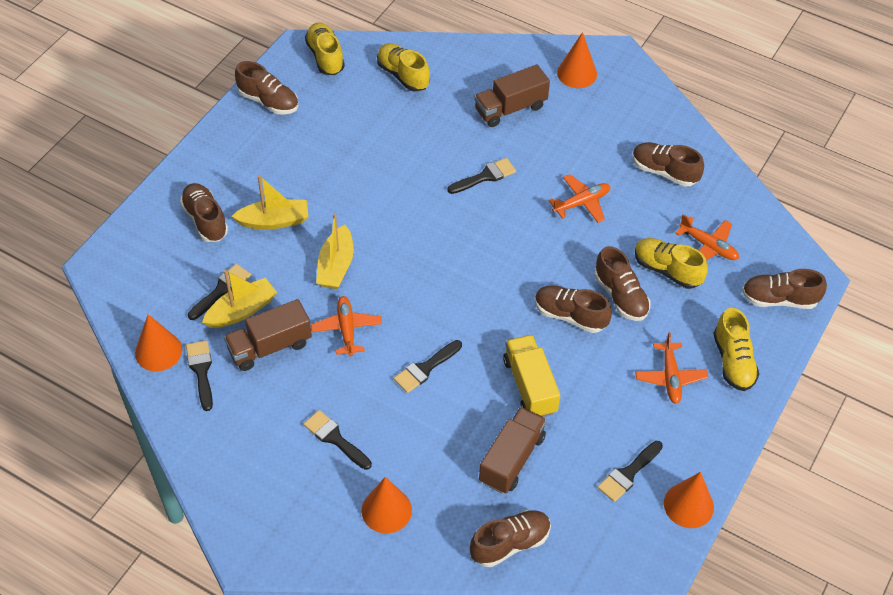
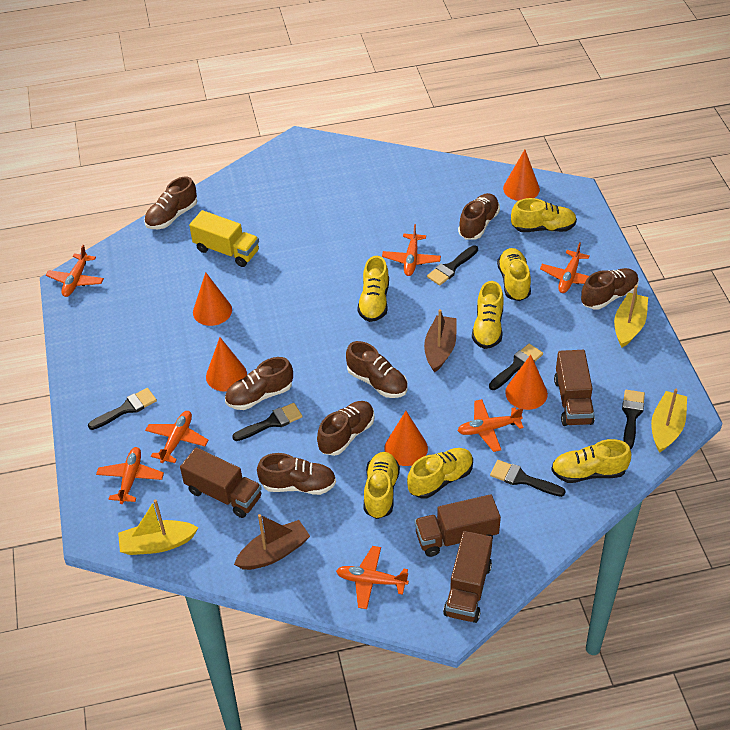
brown boat: none = 0 -> [234,514,310,570] [424,309,456,373] = 2
brown truck: [224,299,312,371] [474,64,550,127] [479,407,547,494] = 3 -> [180,447,262,518] [415,494,501,557] [443,531,493,623] [554,350,595,426] = 4
orange cone: [135,314,182,371] [362,477,412,533] [557,32,597,88] [664,472,714,528] = 4 -> [193,272,232,326] [206,337,247,392] [384,411,428,466] [503,150,540,201] [505,355,548,410] = 5
orange plane: [311,296,382,357] [548,174,610,223] [635,332,708,404] [675,214,739,260] = 4 -> [46,245,104,297] [96,447,164,504] [145,411,209,463] [336,546,409,609] [382,224,441,276] [457,399,524,452] [540,242,590,293] = 7
yellow shoe: [305,22,345,75] [377,43,430,92] [635,238,708,289] [713,308,759,391] = 4 -> [357,256,389,322] [364,452,400,519] [407,448,473,499] [472,281,504,349] [497,248,531,301] [511,198,577,232] [551,439,631,483] = 7

